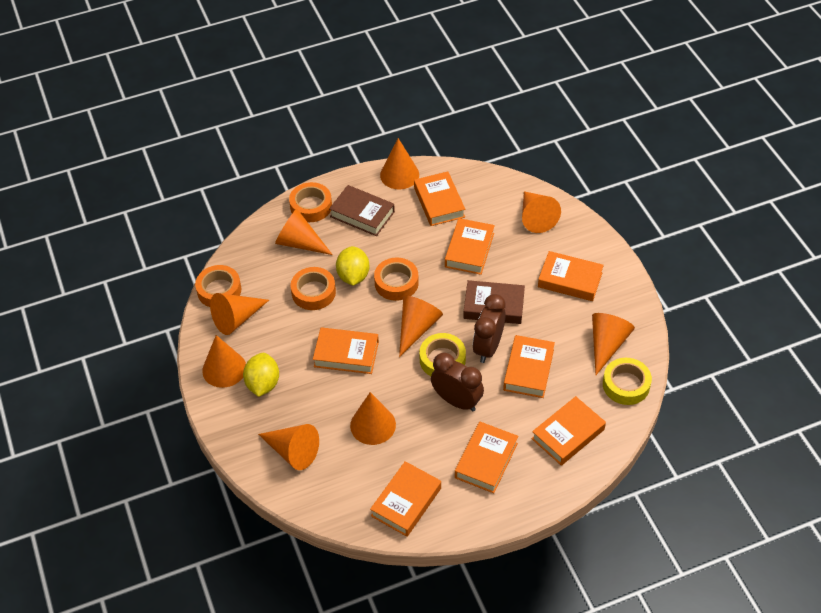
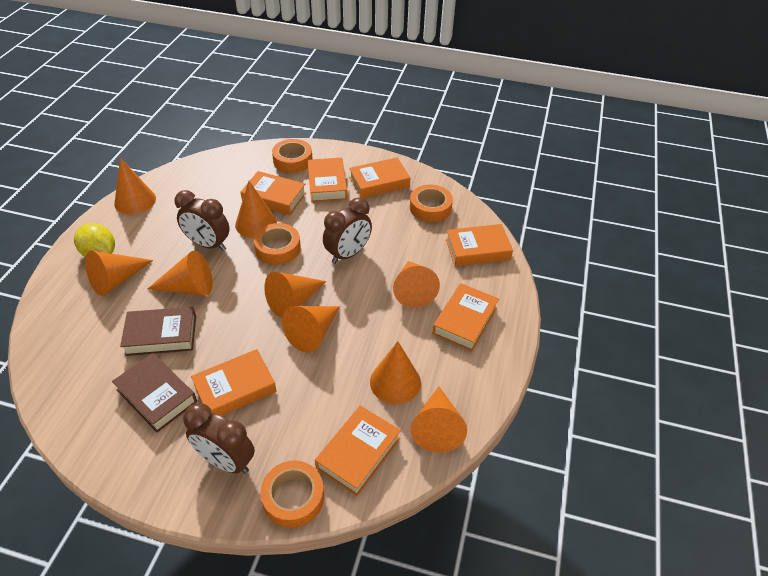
brown clock: [431,352,484,412] [473,294,506,363] = 2 -> [174,190,230,251] [183,403,255,474] [323,197,372,264] = 3
orange book: [313,327,379,374] [370,461,441,537] [414,171,465,226] [445,218,495,275] [455,422,518,493] [503,335,555,398] [532,396,606,466] [538,251,604,301] = 8 -> [191,349,277,416] [240,171,306,215] [307,157,347,202] [315,406,401,496] [349,158,410,198] [432,283,499,351] [446,224,513,266] = 7
yellow lemon: [243,353,279,397] [336,246,370,286] = 2 -> [74,223,115,257] = 1
yellow tape: [419,333,466,376] [603,358,652,405] = 2 -> none = 0

